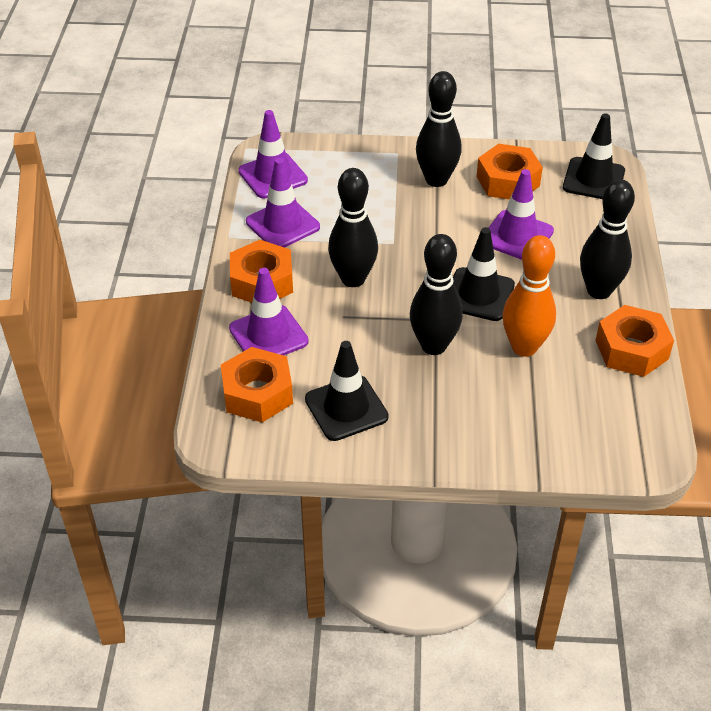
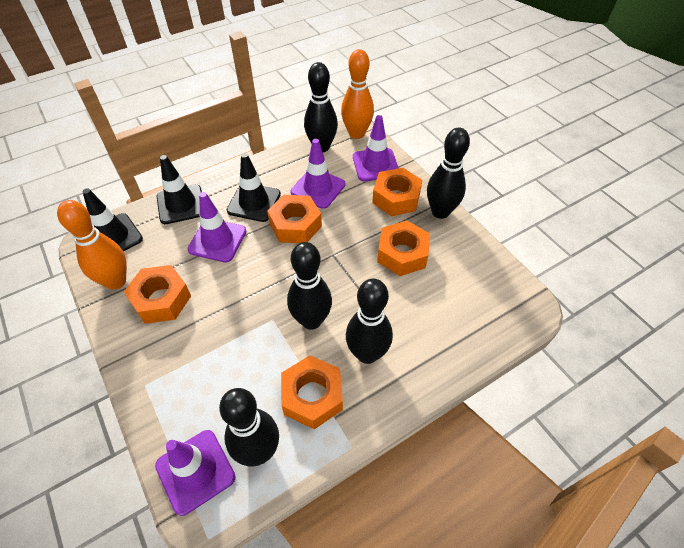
black bowling pin: [328,168,378,287] [410,234,463,355] [416,71,462,187] [580,179,635,299] = 4 -> [219,388,279,467] [287,242,332,330] [304,62,338,152] [346,279,393,364] [427,128,470,219] = 5
orange bowling pin: [503,235,556,357] = 1 -> [57,200,127,290] [341,49,374,139] = 2
orange nut: [221,347,293,422] [230,240,293,303] [477,144,543,199] [595,305,674,377] = 4 -> [124,265,191,324] [267,195,322,243] [281,355,343,429] [372,168,422,216] [377,221,430,276] = 5

